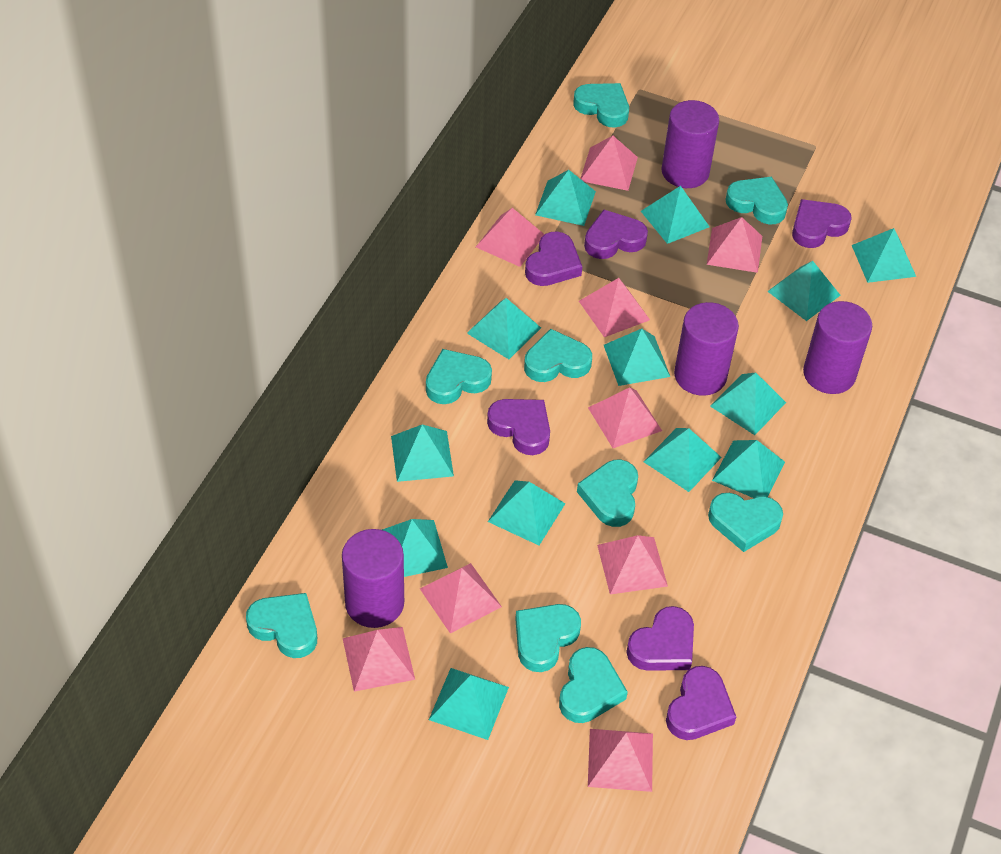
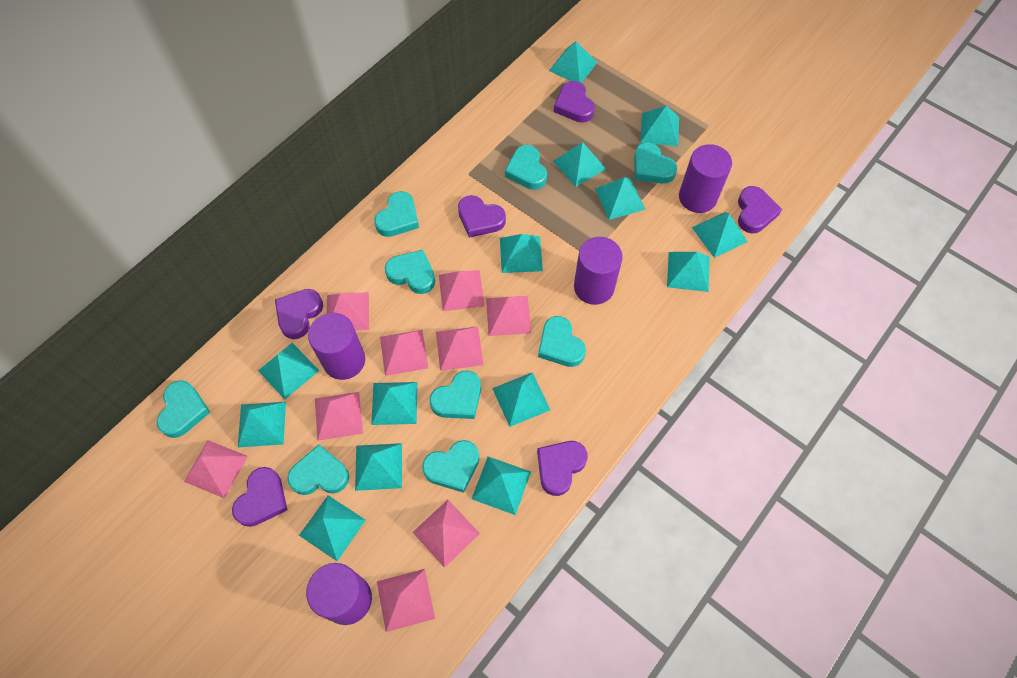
turquoise pyramid: [382,519,448,577] [391,424,454,482] [429,668,509,740] [467,298,541,359] [488,480,565,545] [535,170,596,226] [604,328,670,386] [641,186,710,244] [644,428,722,492] [710,373,786,435] [712,440,785,498] [767,261,841,321] [852,228,916,283] = 13 -> [238,402,286,447] [258,343,319,399] [299,495,366,561] [355,443,402,491] [371,382,418,425] [472,456,531,515] [492,372,550,427] [500,234,543,273] [549,41,597,83] [553,142,606,187] [595,177,646,220] [640,106,679,146] [667,252,710,292] [692,212,748,258] = 14

